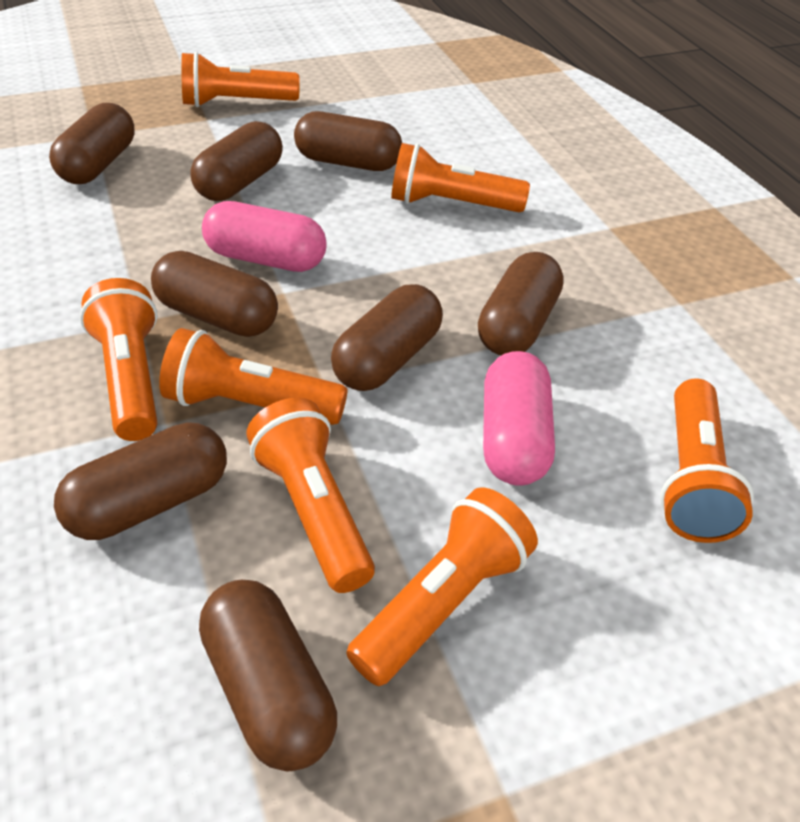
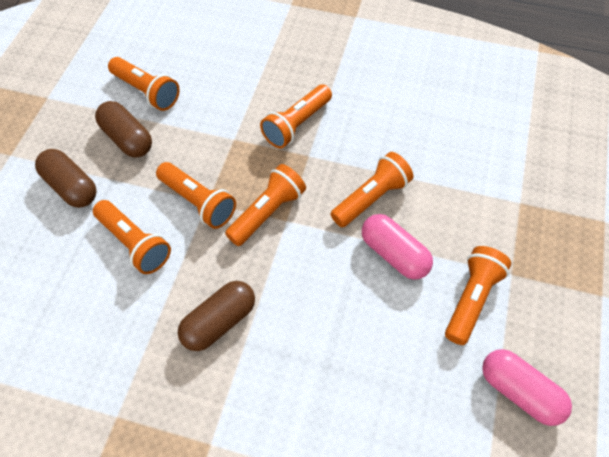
brown capsule: [49,103,134,184] [54,422,227,540] [151,251,278,337] [190,121,283,201] [199,580,337,772] [294,111,402,171] [331,284,443,391] [478,252,564,356] = 8 -> [35,149,97,208] [95,101,152,158] [178,281,255,351] = 3

